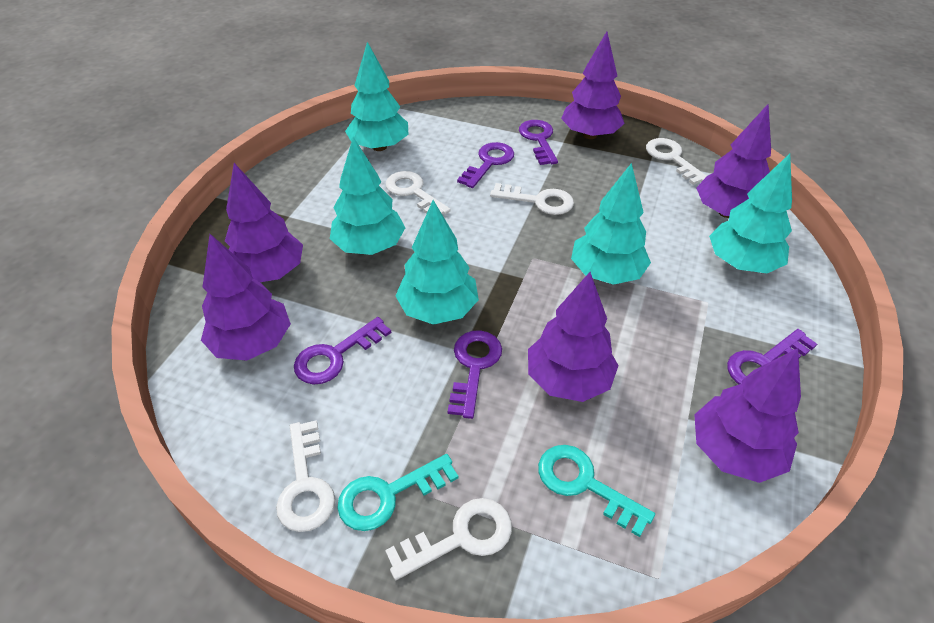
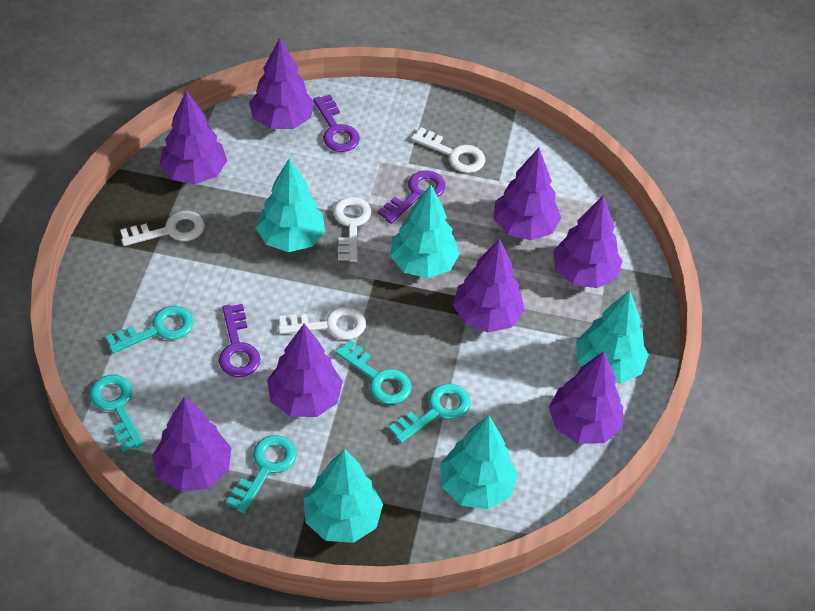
purple key: [294,317,391,384] [448,330,502,419] [457,142,514,188] [519,120,558,165] [727,329,817,384] = 5 -> [219,304,261,377] [313,95,360,152] [378,170,446,224] = 3
purple tree: [201,234,291,361] [225,163,303,282] [528,272,619,402] [561,32,625,139] [694,348,801,483] [696,104,771,218] = 6 -> [152,397,231,492] [159,90,227,184] [249,38,314,129] [267,324,343,417] [453,238,525,333] [494,148,561,240] [549,351,623,444] [553,195,622,288] = 8
turquoise key: [337,454,458,531] [538,445,655,537] = 2 -> [89,375,144,452] [106,306,194,354] [226,435,297,514] [335,340,412,404] [388,384,471,443] = 5
white key: [276,420,335,532] [385,498,512,580] [386,171,451,215] [490,183,574,215] [646,138,707,185] = 5 -> [120,211,205,246] [278,306,366,340] [333,197,371,262] [411,127,485,173] = 4

